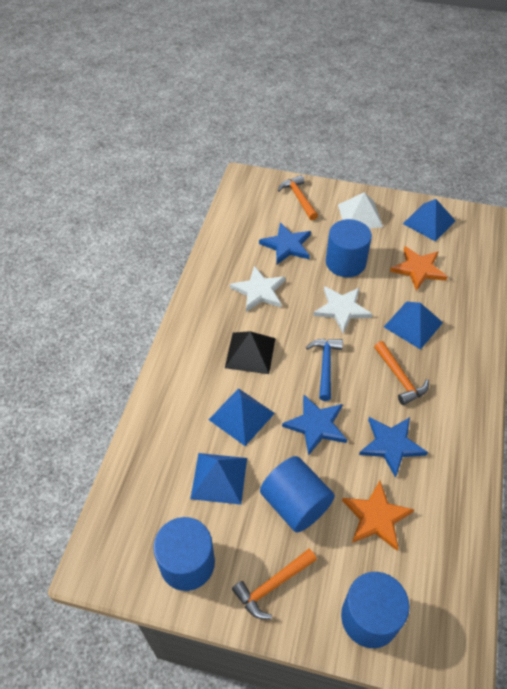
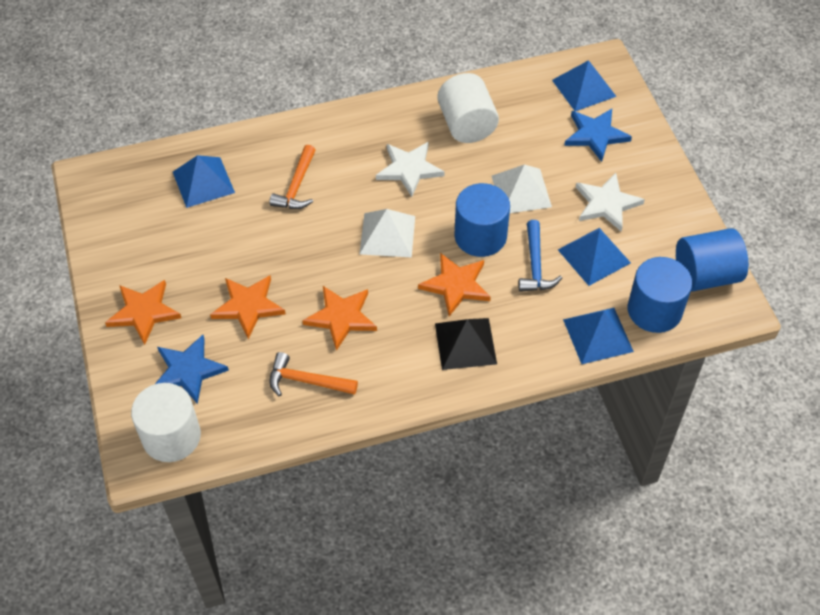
blue cylinder: [153,517,215,591] [260,456,335,533] [326,219,372,277] [341,572,409,648] = 4 -> [455,183,510,257] [628,257,692,333] [676,228,748,291] = 3
blue star: [259,222,311,264] [282,395,347,456] [359,417,428,478] = 3 -> [155,335,229,404] [564,109,632,162] = 2
orange hammer: [232,549,317,619] [278,175,318,220] [374,341,429,405] = 3 -> [269,145,316,209] [269,352,358,396] = 2
orange star: [342,481,414,551] [390,246,447,291] = 2 -> [105,280,181,345] [210,275,286,339] [302,286,377,351] [418,253,491,316] = 4
white cylinder: none = 0 -> [131,383,201,462] [437,73,499,143] = 2
white pyramid: [338,192,383,229] = 1 -> [359,209,415,257] [492,164,552,213] = 2

